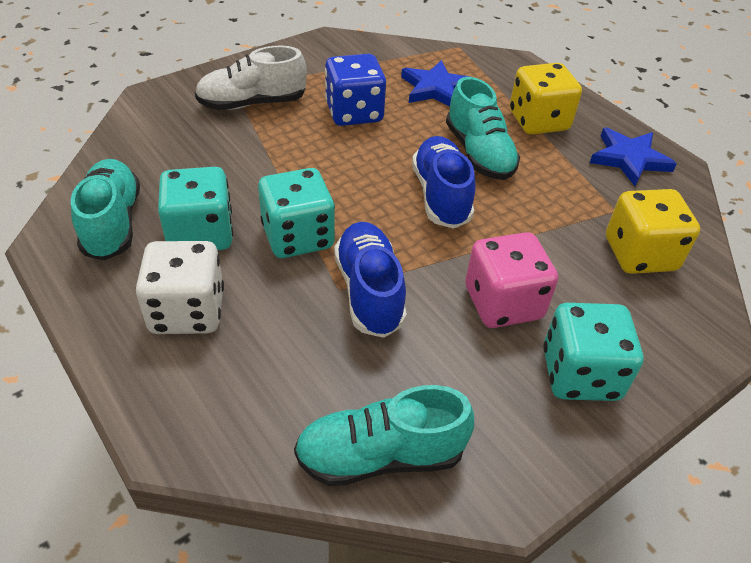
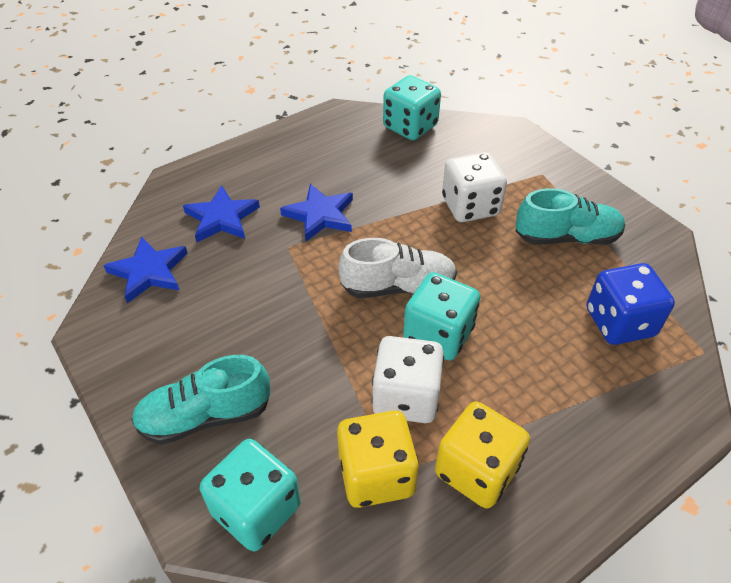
blue shoe: [334,222,407,338] [412,136,476,229] = 2 -> none = 0
blue star: [401,60,470,107] [590,128,677,186] = 2 -> [103,236,188,303] [183,185,260,242] [280,184,353,241] = 3
pink dice: [465,232,558,328] = 1 -> none = 0
turquoise shoe: [71,159,140,261] [294,385,474,486] [446,77,520,180] = 3 -> [131,355,270,444] [516,188,625,245] = 2
white dice: [136,241,224,334] = 1 -> [372,336,444,423] [442,152,507,222] = 2

